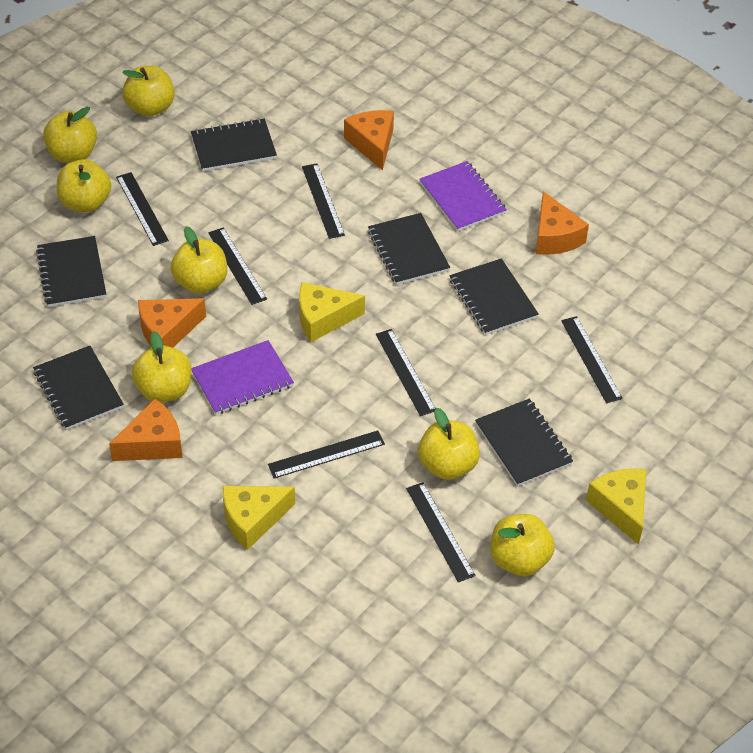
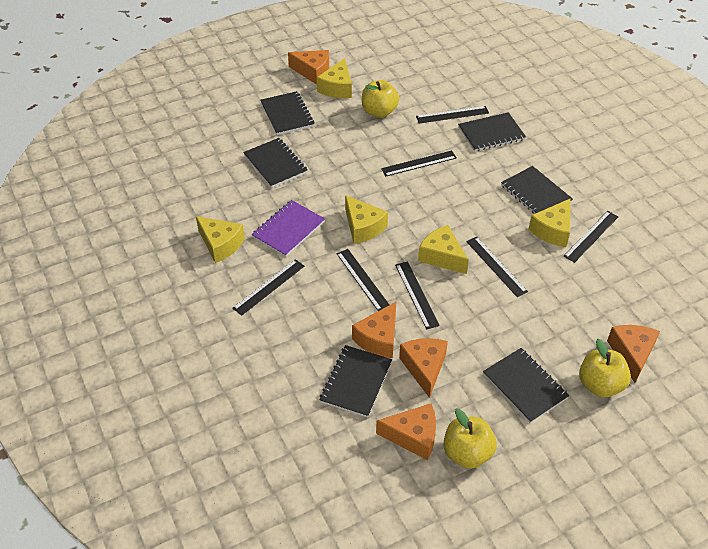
orange cheese: [109,398,182,461] [138,298,206,348] [344,110,394,170] [536,191,589,255] = 4 -> [288,50,329,85] [352,302,396,358] [376,403,436,460] [399,338,448,398] [607,325,660,383] = 5
purple notebook: [191,340,294,415] [419,161,507,231] = 2 -> [252,200,325,257] = 1
yellow apple: [43,107,97,163] [57,159,111,212] [122,66,175,116] [132,331,192,403] [171,226,227,294] [418,408,480,480] [490,514,555,576] = 7 -> [362,80,399,118] [443,409,497,469] [579,339,631,397] = 3
yellow cheese: [222,486,295,550] [299,282,365,342] [586,468,647,545] = 3 -> [196,216,245,263] [317,58,352,98] [345,195,388,244] [418,225,469,274] [528,198,571,247] = 5

